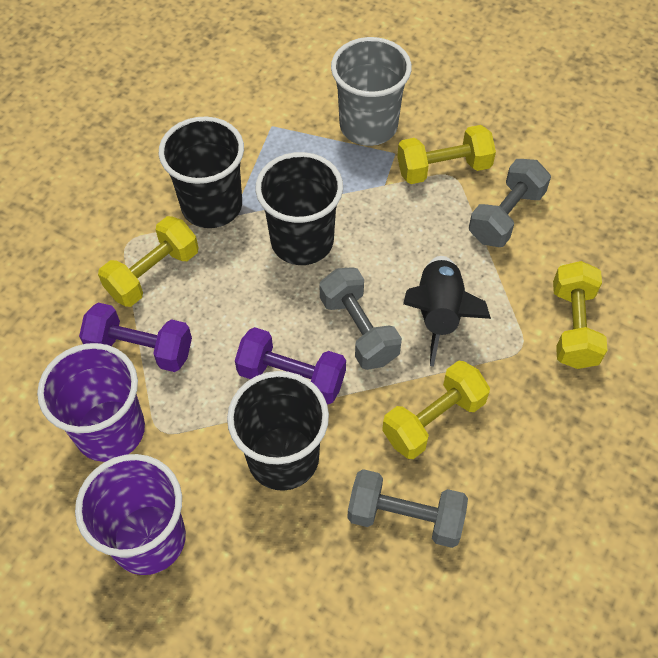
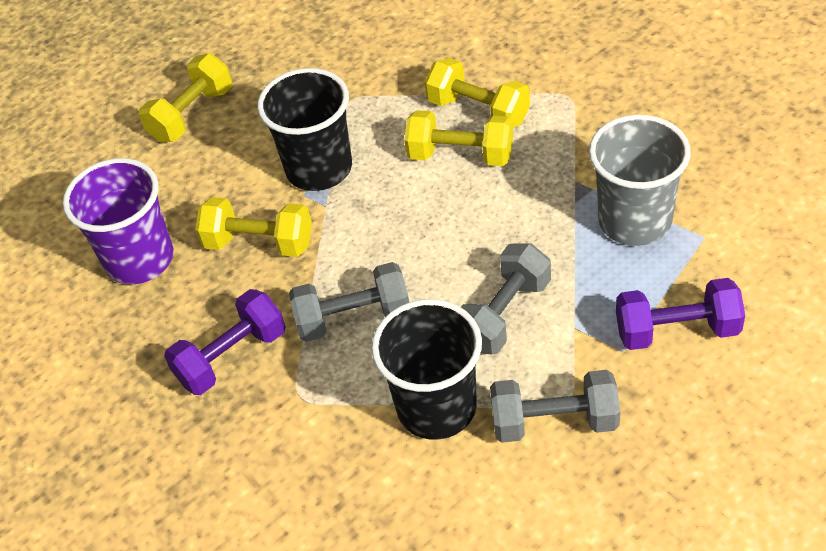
black cup: [159,117,244,228] [227,371,329,491] [255,152,343,265] = 3 -> [257,68,352,191] [371,299,482,440] = 2
black rocket: [403,256,491,367] = 1 -> none = 0
purple cup: [37,343,145,462] [75,454,186,575] = 2 -> [63,158,173,285] = 1

